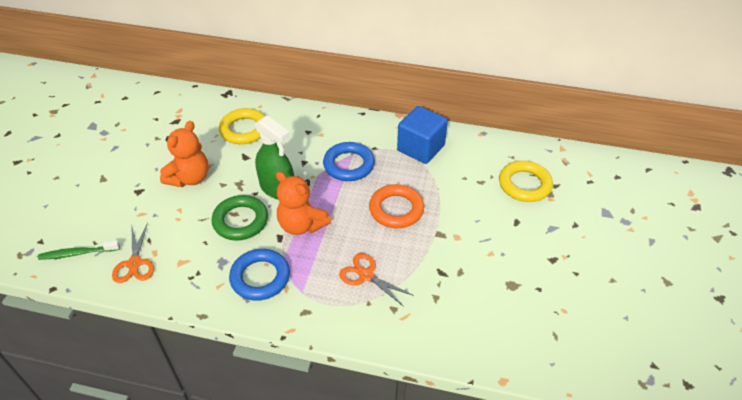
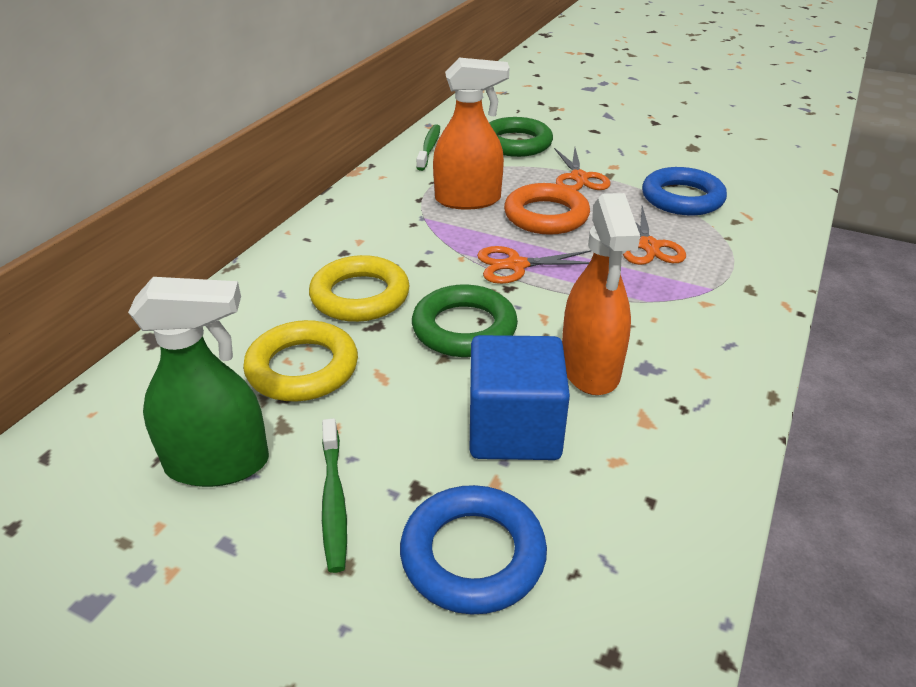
green ring: [212,195,268,240] = 1 -> [412,284,518,357] [489,117,553,157] = 2
green toothbrush: [38,240,120,260] = 1 -> [322,418,347,573] [416,125,440,171] = 2
orange scissors: [112,222,154,283] [339,253,414,307] = 2 -> [477,246,591,284] [554,148,610,191] [623,206,686,265] = 3
orange spray bottle: none = 0 -> [433,58,510,209] [562,193,640,395] = 2
orange teddy bear: [160,121,208,187] [276,171,331,235] = 2 -> none = 0

